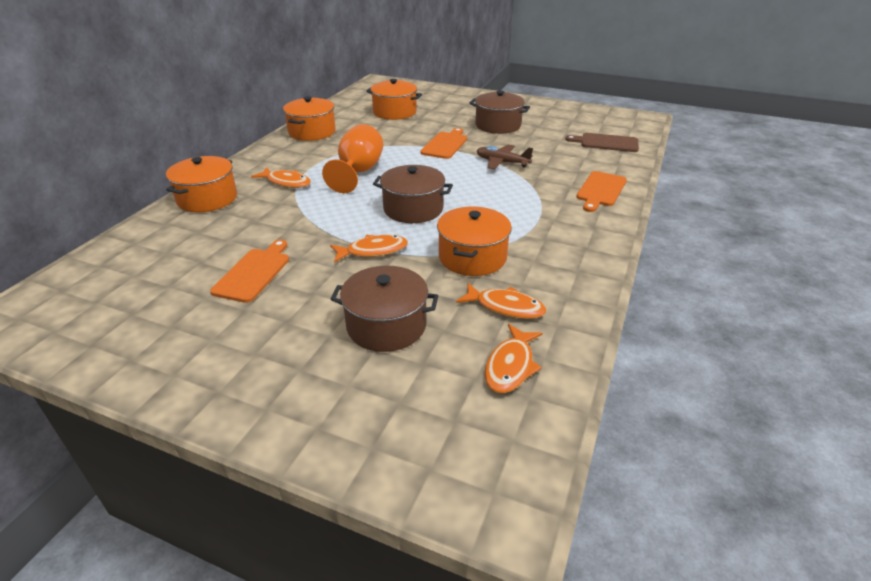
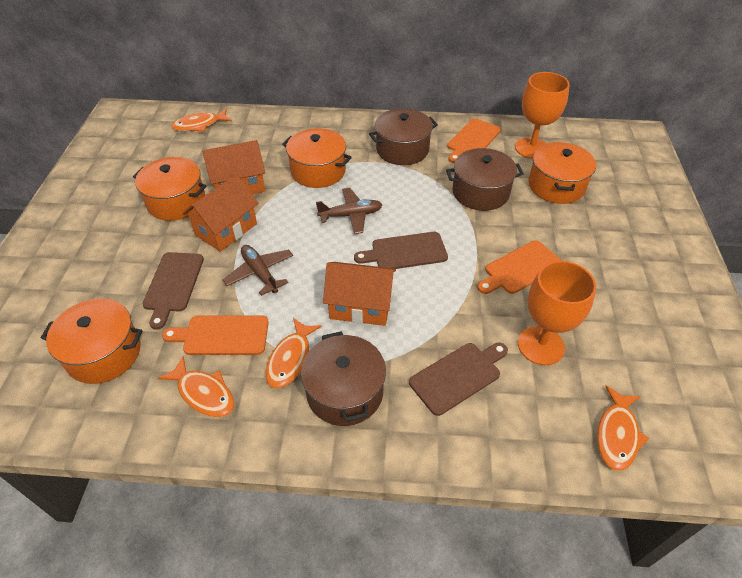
brown cutting board: [565,133,639,152] = 1 -> [143,252,204,330] [354,232,448,269] [409,343,508,416] = 3
brown plane: [477,145,533,169] = 1 -> [223,245,293,296] [316,188,382,234] = 2
orange goblet: [322,124,383,193] = 1 -> [515,72,570,159] [518,261,596,365] = 2
orange house: none = 0 -> [182,174,259,252] [202,140,265,194] [323,262,396,326] = 3

